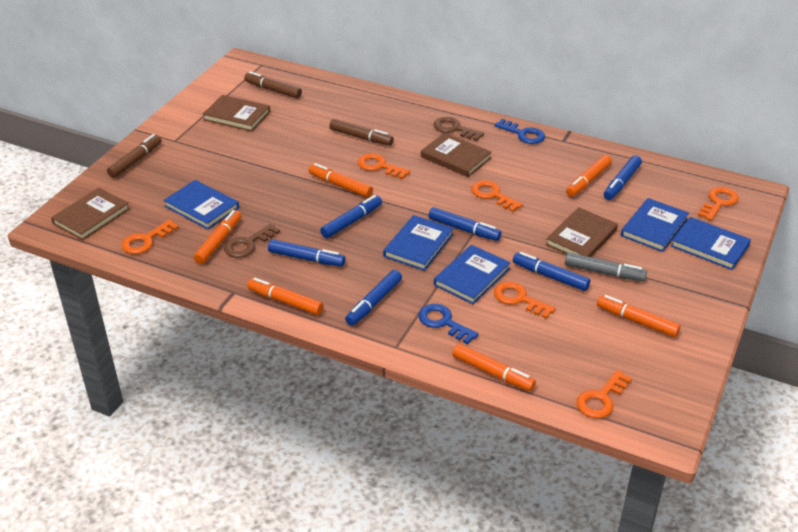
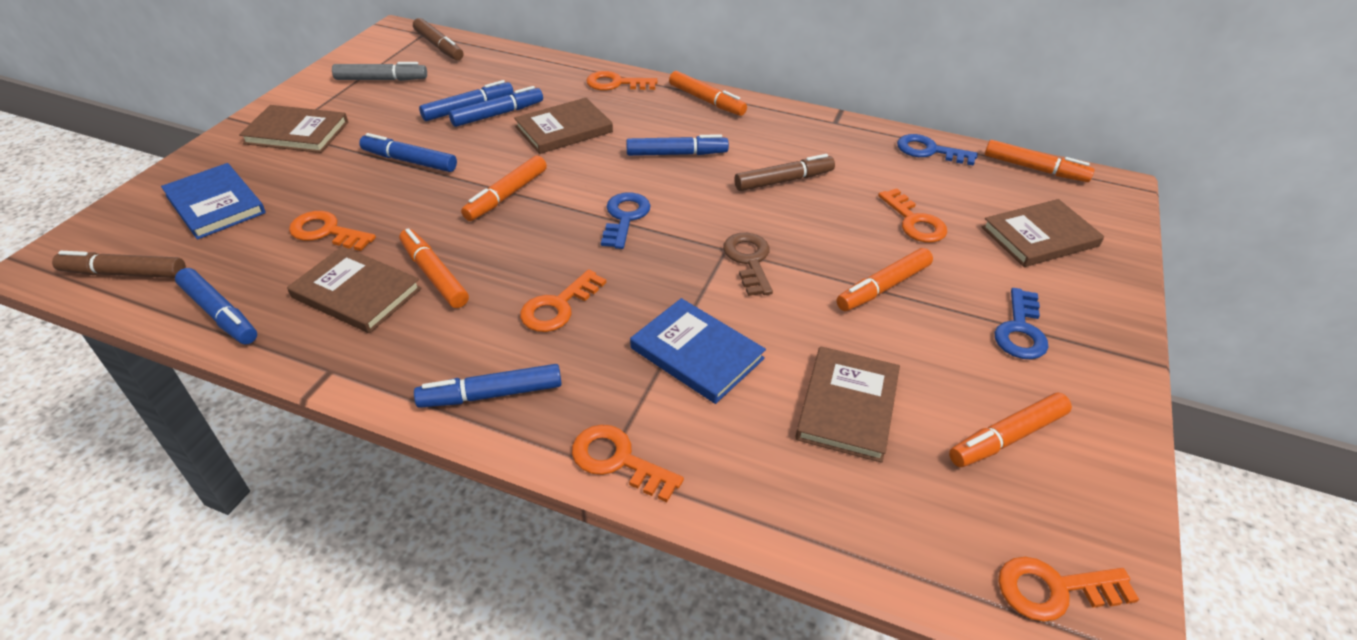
blue book: [164,180,239,230] [383,215,454,271] [434,245,510,304] [621,198,689,252] [671,217,751,270] = 5 -> [161,163,266,240] [630,298,766,404] = 2
blue key: [418,304,478,344] [494,119,545,144] = 2 -> [601,192,651,249] [897,134,978,166] [995,288,1049,359] = 3
brown book: [51,188,130,240] [203,95,270,132] [421,133,492,177] [546,207,618,257] = 4 -> [239,105,348,153] [287,246,421,333] [514,98,613,154] [795,346,900,463] [982,199,1104,267] = 5
brown key: [224,223,280,258] [433,117,484,141] = 2 -> [723,233,773,296] = 1

